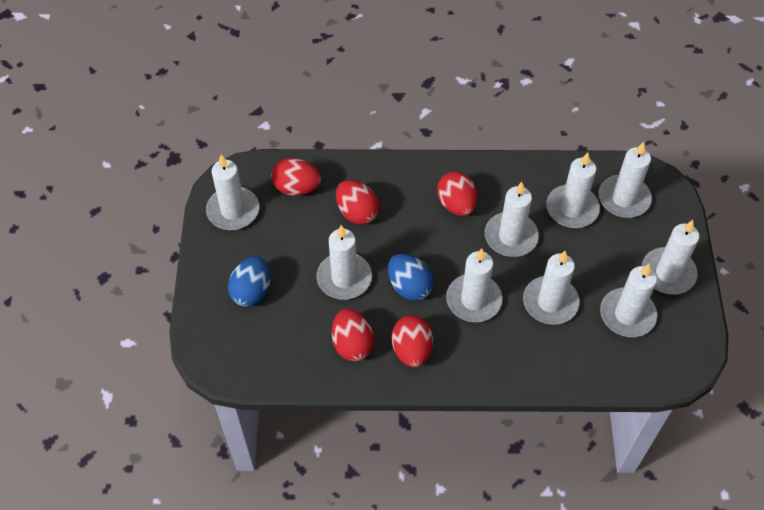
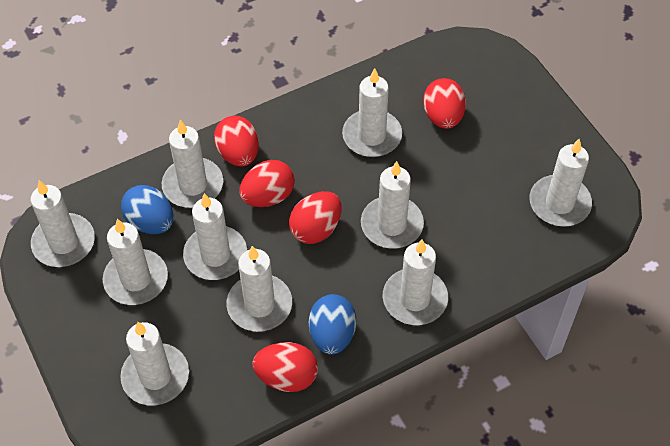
white candle: [206,155,259,230] [316,225,372,300] [446,249,503,322] [485,182,539,257] [523,251,580,325] [546,152,600,228] [598,142,652,218] [600,264,657,337] [642,220,699,295] = 9 -> [31,180,95,267] [103,219,168,305] [120,322,189,406] [162,120,223,208] [183,193,247,280] [226,246,292,332] [342,68,402,157] [361,161,424,249] [383,240,448,325] [530,139,592,227] = 10

